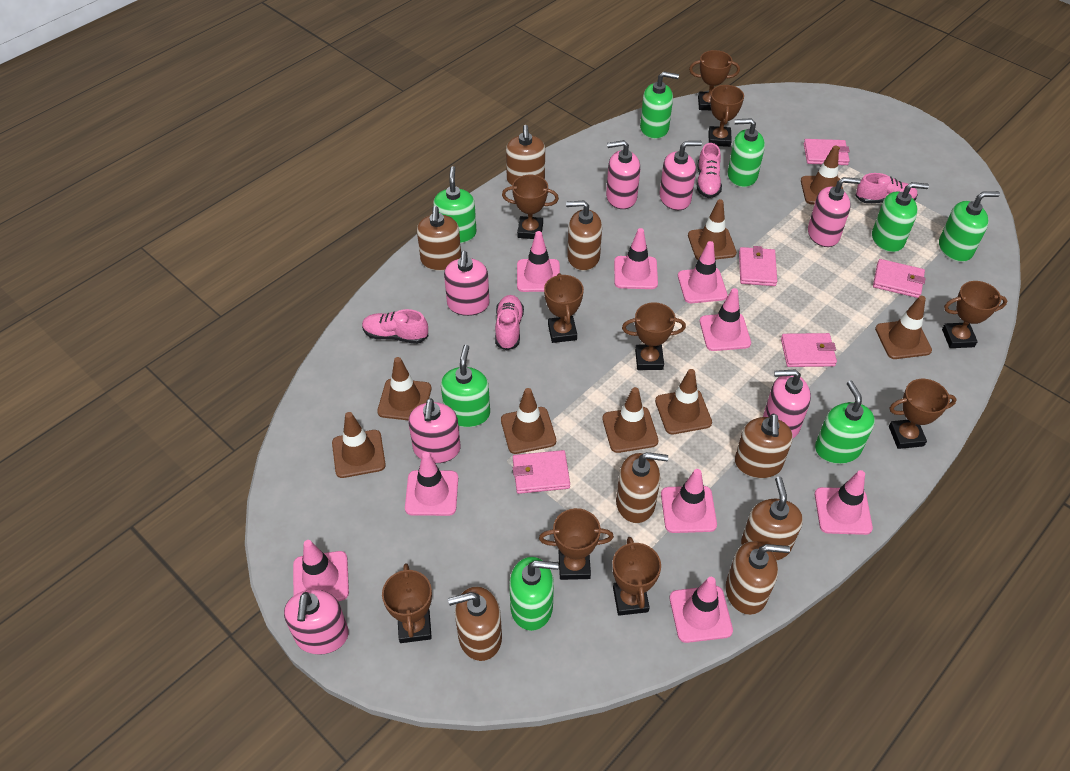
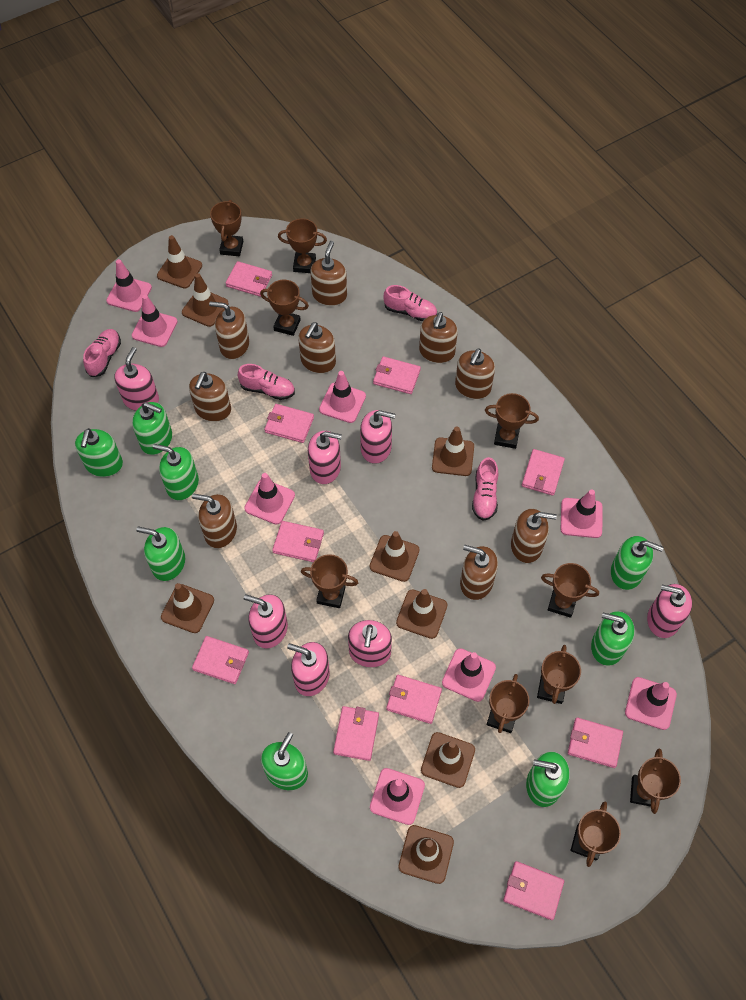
brown soap dispenser: [417,206,461,271] [448,586,502,661] [506,125,545,185] [566,201,602,271] [616,452,668,523] [726,541,790,615] [735,413,793,478] [741,477,803,560] = 8 -> [189,372,231,422] [192,493,237,548] [209,301,249,359] [298,322,336,373] [310,241,347,306] [419,312,458,363] [455,348,495,399] [460,545,498,600] [511,509,557,563] = 9
pink traffic cone: [293,540,349,601] [405,452,458,516] [517,231,560,292] [614,228,658,289] [661,469,717,533] [670,577,733,643] [678,241,728,303] [700,288,751,351] [815,470,873,535] = 9 -> [106,259,152,312] [132,295,178,347] [244,473,295,524] [319,371,366,423] [370,768,425,825] [442,648,496,702] [561,489,603,538] [625,677,677,730] = 8
pink wallet: [513,450,570,494] [739,246,777,286] [781,333,837,367] [804,139,850,165] [873,259,926,298] = 5 -> [192,636,249,684] [226,261,272,297] [264,404,314,443] [272,521,324,562] [333,706,379,761] [373,356,421,394] [386,675,442,724] [503,861,564,920] [522,449,565,496] [568,717,623,768] = 10

